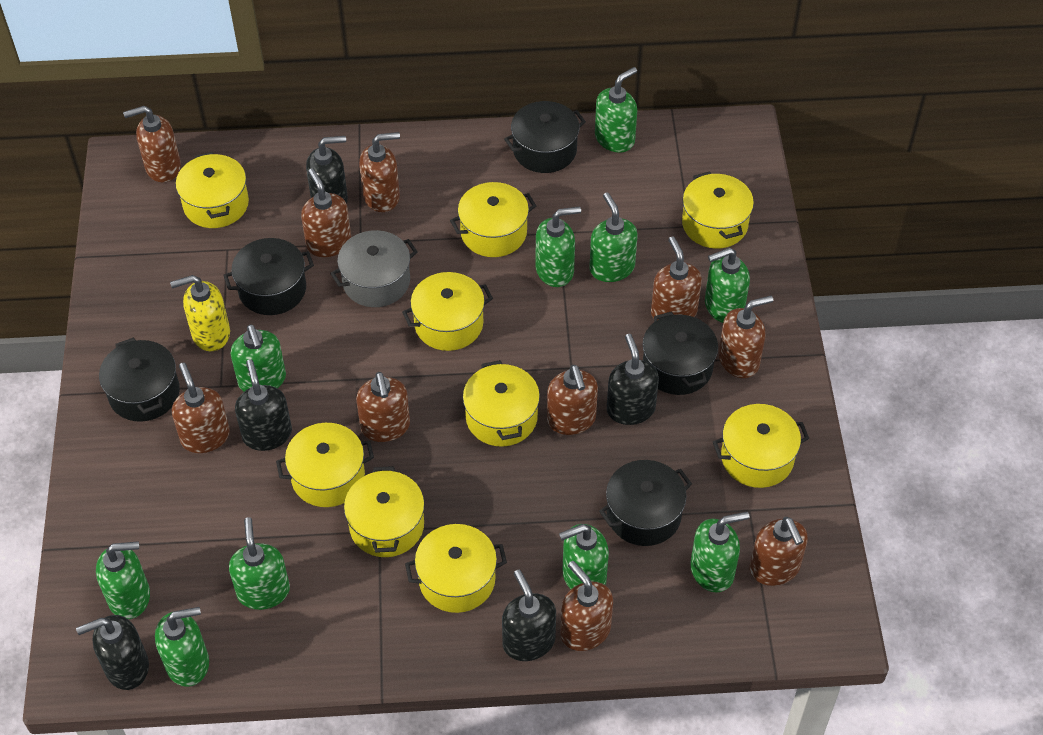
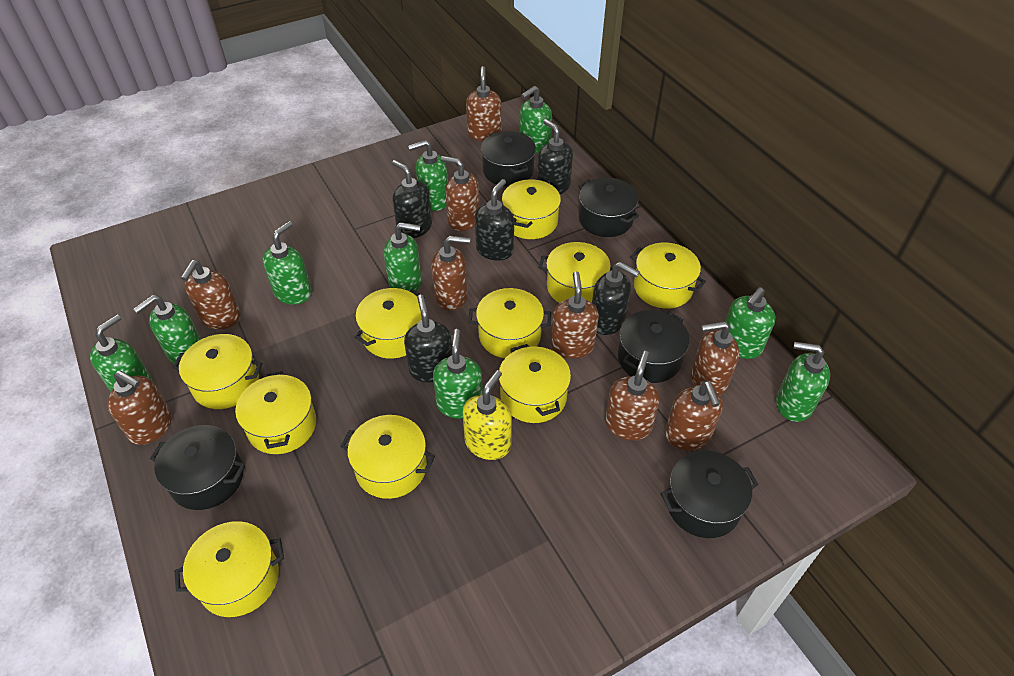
brown soap dispenser: [123,106,181,182] [172,363,230,453] [301,168,351,257] [356,372,410,442] [359,132,400,212] [547,365,598,435] [560,561,613,651] [651,236,702,320] [719,296,773,378] [749,517,808,586] = 10 -> [107,371,172,445] [181,260,240,329] [431,236,470,311] [441,156,479,231] [466,66,501,141] [551,271,599,358] [605,351,660,441] [665,381,723,450] [691,321,739,395] = 9
green soap dispenser: [96,541,150,619] [155,607,209,687] [229,517,290,610] [231,324,286,391] [536,207,581,287] [559,524,609,589] [589,193,638,282] [595,67,637,153] [690,512,749,593] [705,248,750,323] = 10 -> [90,314,153,392] [133,295,201,366] [263,221,312,305] [384,222,422,291] [408,140,448,211] [433,329,483,418] [520,86,552,153] [725,287,776,359] [776,342,830,422] = 9
grey pot: [330,230,418,307] = 1 -> none = 0
yellow pot: [176,152,249,228] [276,423,374,507] [344,466,425,557] [402,272,493,351] [405,524,507,613] [450,182,536,257] [463,360,540,447] [682,171,754,249] [713,404,809,488] = 9 -> [173,334,262,409] [175,521,284,617] [235,371,316,454] [340,415,435,499] [354,288,425,359] [468,288,551,358] [499,344,571,423] [502,179,561,239] [538,242,612,303] [630,242,706,309] = 10

